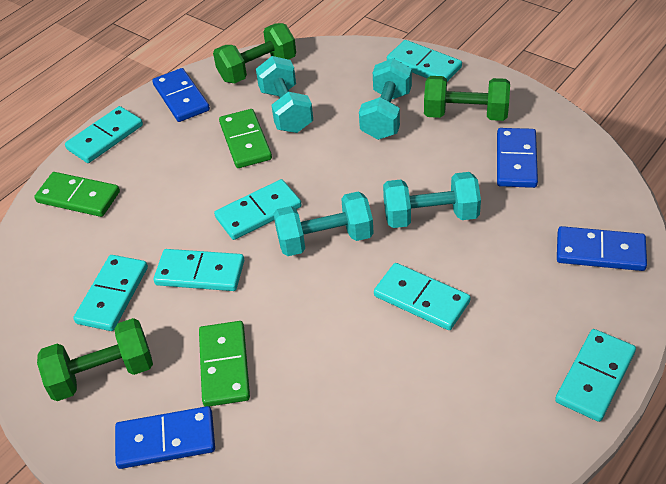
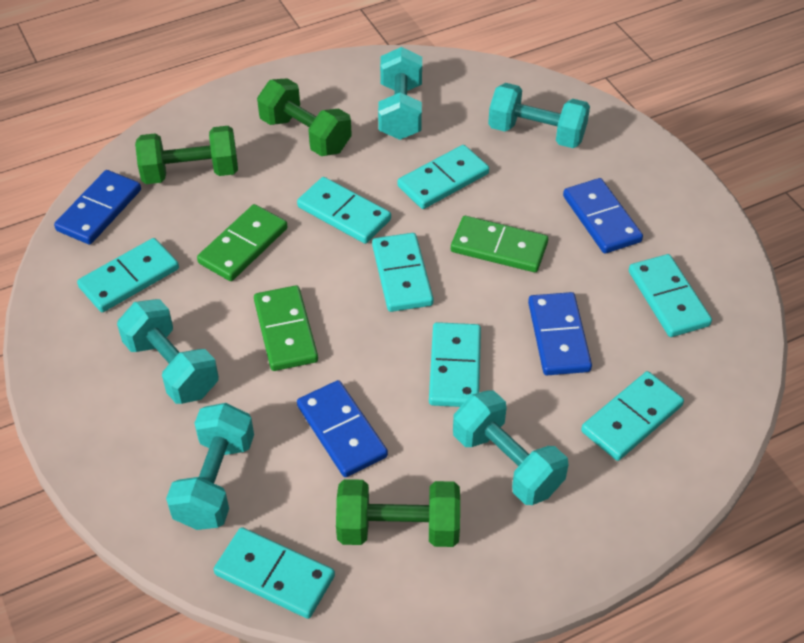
turquoise domino: [65,106,143,163] [73,255,148,331] [154,249,244,291] [214,179,302,240] [374,263,471,330] [387,40,462,82] [555,329,636,422] = 7 -> [77,238,179,312] [213,527,335,619] [297,177,391,244] [372,233,434,312] [398,145,489,209] [429,322,481,407] [581,371,684,461] [629,254,712,337] = 8
turquoise dumbbell: [256,56,313,133] [273,191,374,256] [359,58,412,140] [383,172,481,228] = 4 -> [117,299,219,404] [166,403,254,530] [378,47,422,140] [453,390,568,505] [488,83,590,148] = 5

